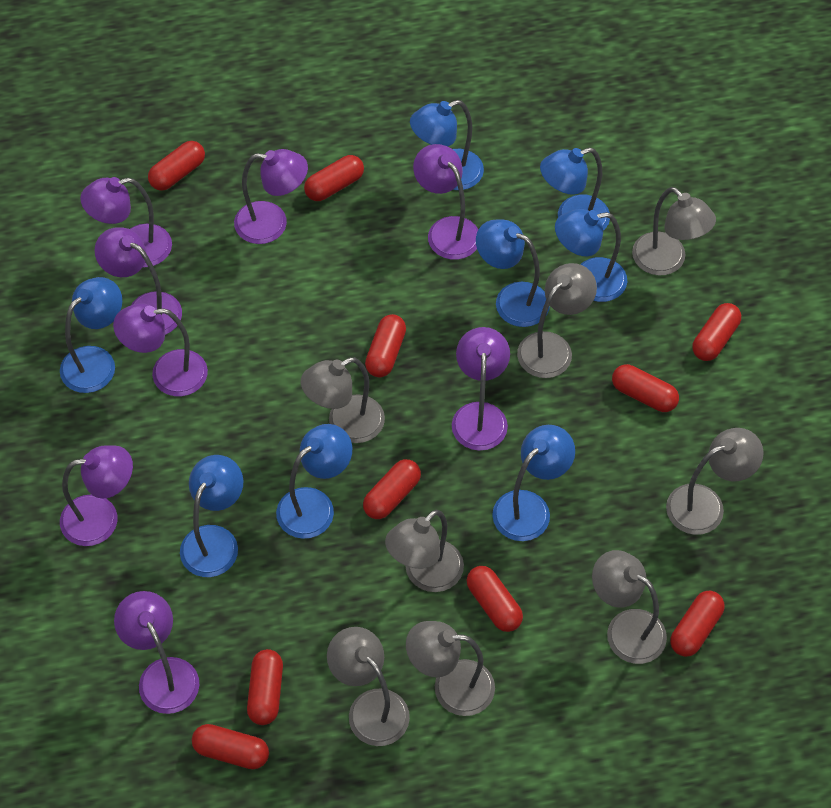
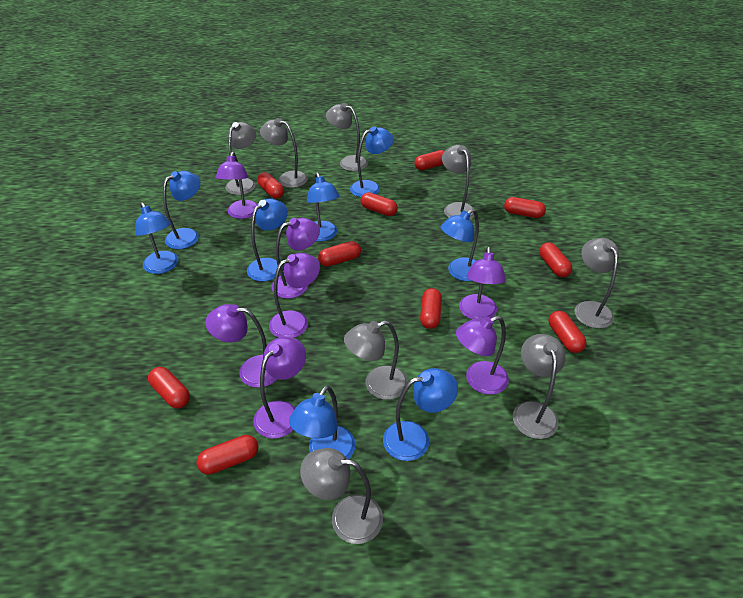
purple lamp: [60,445,133,546] [80,177,172,267] [95,227,182,335] [113,303,208,396] [114,591,200,714] [234,149,308,244] [413,144,479,260] [452,327,510,451] = 8 -> [205,304,277,388] [216,152,258,219] [253,337,306,439] [269,253,320,338] [271,218,320,299] [456,316,509,395] [459,247,506,320] = 7

